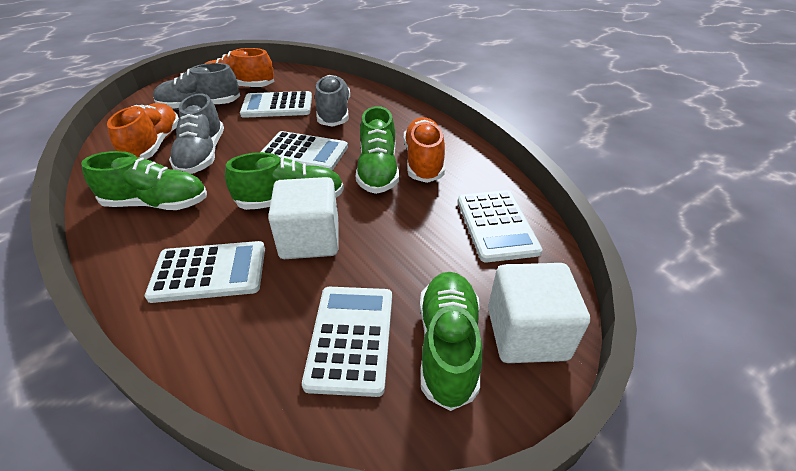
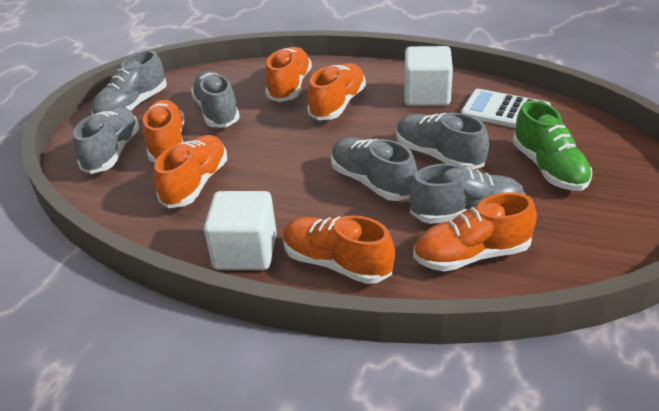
green shoe: [81,151,207,210] [225,152,344,210] [356,106,399,194] [420,272,483,411] = 4 -> [513,100,592,191] = 1
grey shoe: [153,63,240,110] [169,93,224,174] [315,75,350,127] = 3 -> [73,107,139,174] [91,50,167,115] [191,71,240,127] [331,137,417,201] [397,113,489,170] [409,163,525,224] = 6
orange shoe: [107,103,179,159] [205,48,274,87] [404,117,445,183] = 3 -> [143,100,185,163] [154,135,227,208] [265,47,312,102] [283,215,395,284] [307,63,366,120] [413,193,537,272] = 6
white calculator: [145,241,265,303] [240,91,312,118] [261,131,348,171] [302,287,392,397] [458,190,543,263] = 5 -> [461,89,551,128] = 1

